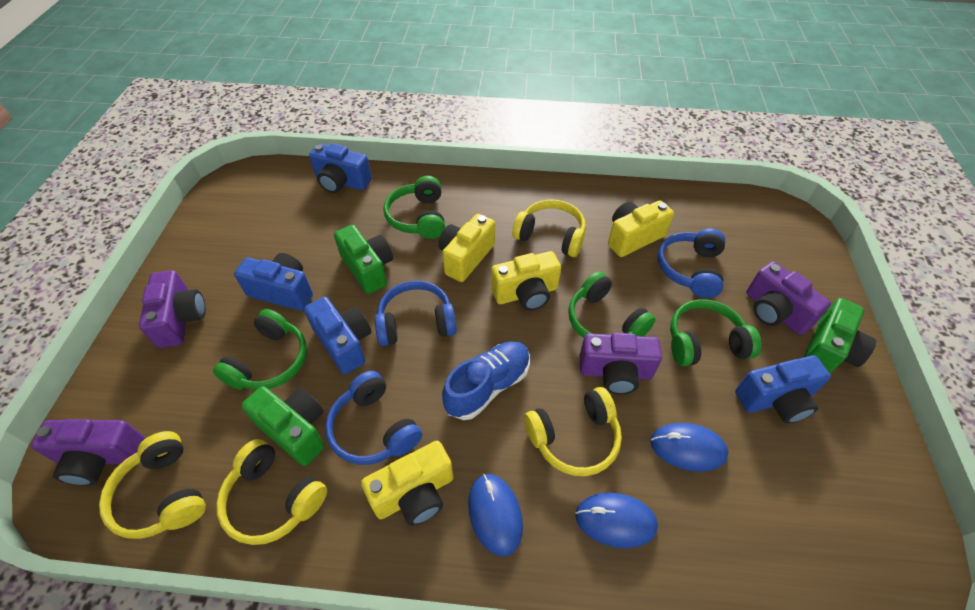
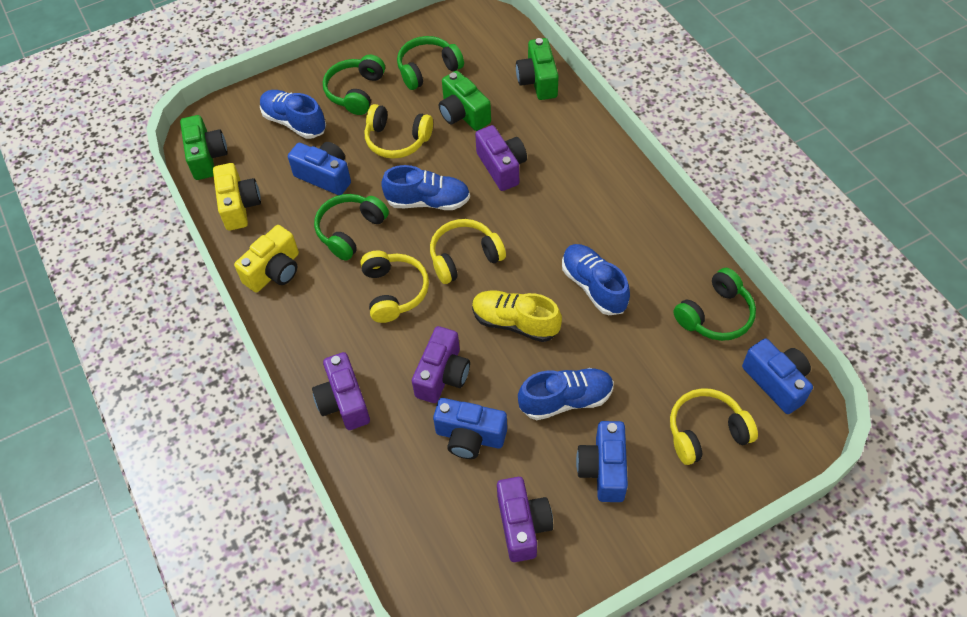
blue headphones: [325,371,422,465] [375,281,457,346] [658,228,725,298] = 3 -> none = 0
blue mouse: [468,474,523,556] [575,492,658,548] [650,423,728,472] = 3 -> none = 0
blue shoe: [442,341,530,420] = 1 -> [260,90,326,139] [381,165,470,210] [518,368,614,420] [562,244,630,315] = 4
yellow camera: [361,441,454,526] [438,214,495,282] [491,251,561,311] [608,200,674,257] = 4 -> [213,163,261,231] [234,225,299,292] = 2
yellow shoe: none = 0 -> [472,290,562,342] = 1

